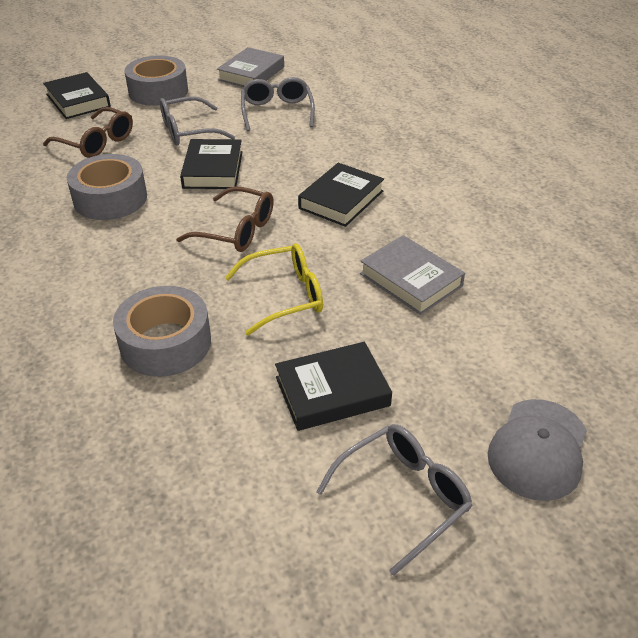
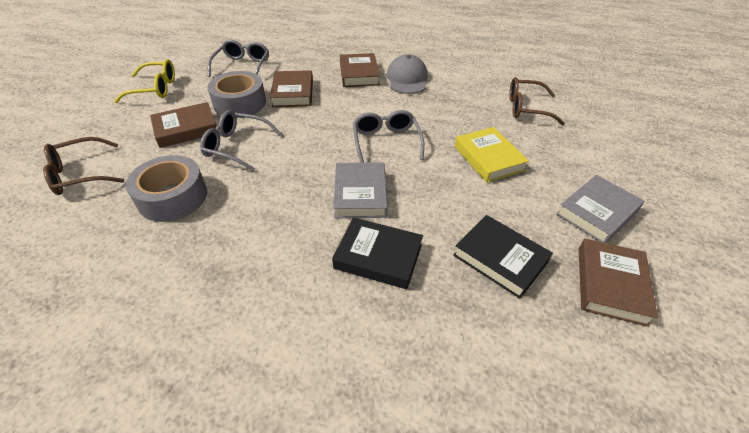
black book: [43,72,111,119] [180,139,242,189] [275,342,392,431] [298,163,384,227] = 4 -> [332,217,423,289] [453,215,553,299] = 2
brown book: none = 0 -> [150,102,219,148] [270,70,313,107] [340,53,380,87] [579,239,658,327] = 4
grey tape: [67,154,147,220] [113,286,211,377] [125,56,188,106] = 3 -> [126,155,207,222] [207,71,266,118] = 2
yellow book: none = 0 -> [455,127,529,183] = 1

